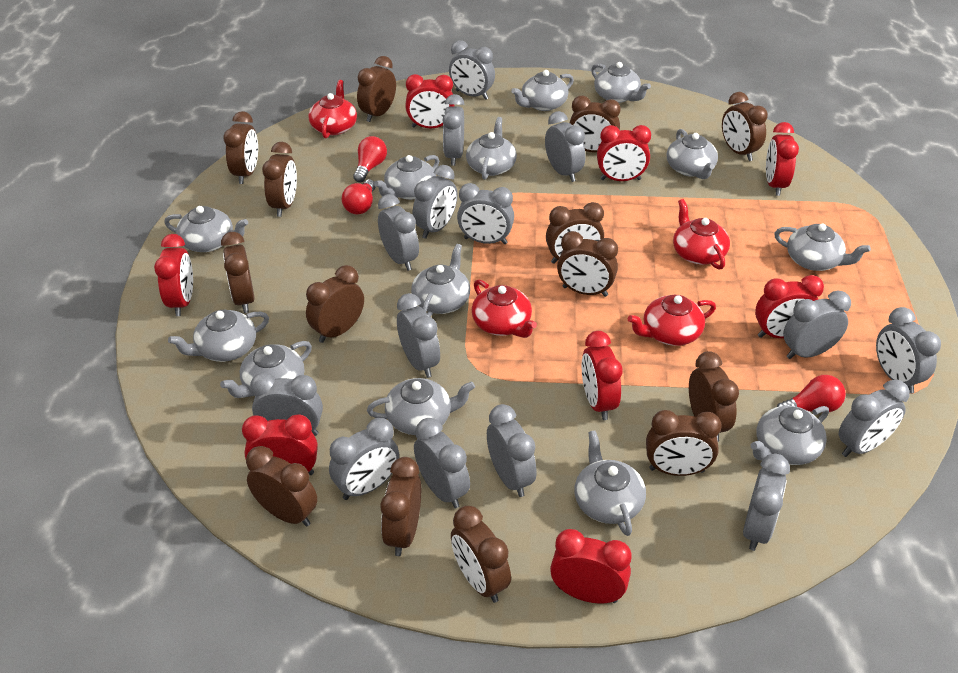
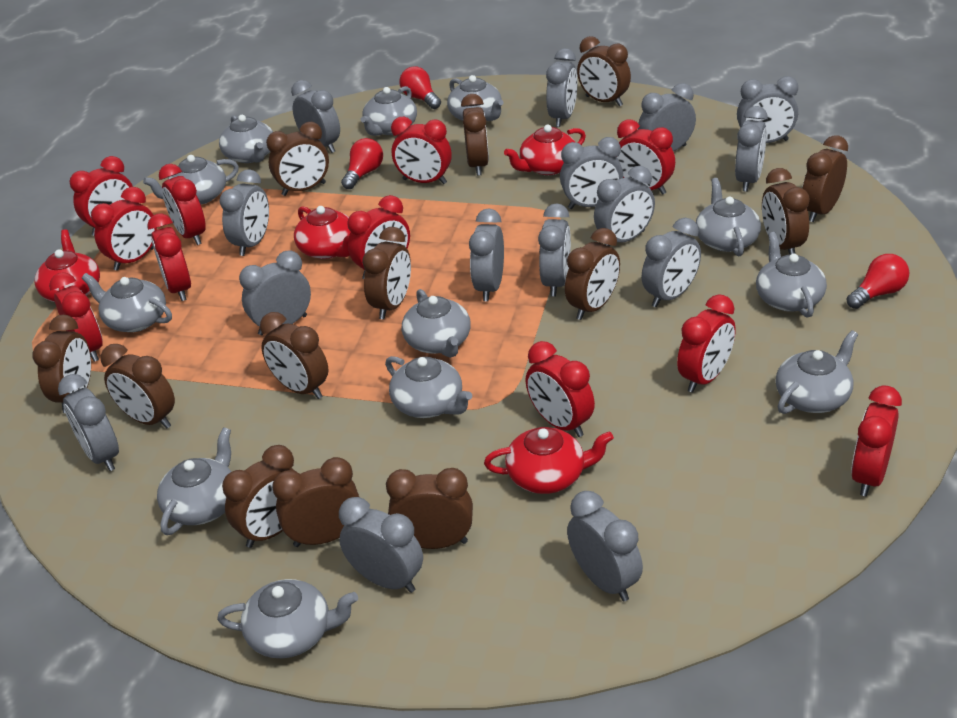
brown clock: [221,232,255,313] [223,111,258,184] [246,446,317,527] [262,142,297,217] [306,265,364,343] [357,56,396,122] [381,457,421,556] [451,506,511,603] [546,202,604,264] [557,231,618,297] [569,96,621,153] [646,410,722,476] [689,351,739,442] [722,92,768,161] = 14 -> [33,315,91,413] [101,344,175,429] [222,445,296,548] [260,312,328,399] [266,122,329,196] [272,457,359,547] [362,227,411,320] [386,468,473,549] [461,94,489,176] [565,228,620,320] [577,36,631,106] [762,168,810,255] [803,135,848,222] = 13
grey teapot: [164,206,248,252] [168,310,269,362] [220,341,312,398] [367,378,475,435] [374,155,439,200] [411,244,470,317] [466,117,517,180] [511,70,574,111] [574,430,646,536] [591,62,651,103] [667,129,718,179] [750,406,829,465] [774,224,871,271] = 13 -> [82,273,172,332] [143,155,239,205] [157,427,232,535] [217,579,358,658] [219,115,273,163] [361,86,417,136] [385,356,472,418] [402,289,471,358] [447,75,503,121] [696,178,761,257] [756,232,827,317] [776,330,858,414] = 12
red clock: [154,234,193,316] [242,414,318,475] [405,74,454,128] [550,529,632,604] [581,331,623,420] [597,125,651,181] [755,275,824,338] [766,122,799,196] = 8 -> [49,272,103,362] [70,156,133,236] [91,187,157,271] [147,213,191,301] [159,164,206,245] [348,195,410,279] [391,117,452,184] [526,341,595,437] [617,119,675,195] [677,294,736,393] [851,385,902,496] = 11

